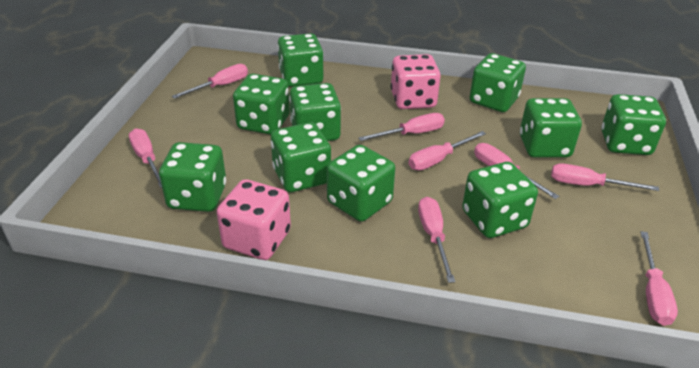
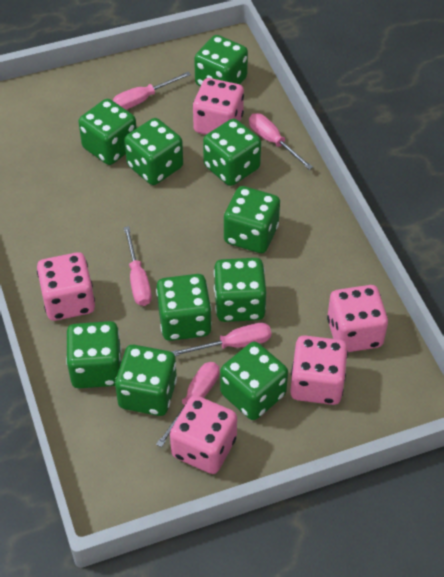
pink dice: [217,179,291,260] [391,54,441,109] = 2 -> [37,252,95,321] [170,395,237,474] [193,78,244,135] [290,335,348,405] [327,285,388,352] = 5
pink screwdriver: [129,128,162,188] [172,64,248,99] [359,113,445,141] [409,131,486,170] [418,197,455,283] [474,143,559,199] [551,163,659,191] [641,231,678,326] = 8 -> [113,72,191,110] [124,226,152,306] [156,362,220,447] [171,323,271,356] [249,113,313,170] = 5

